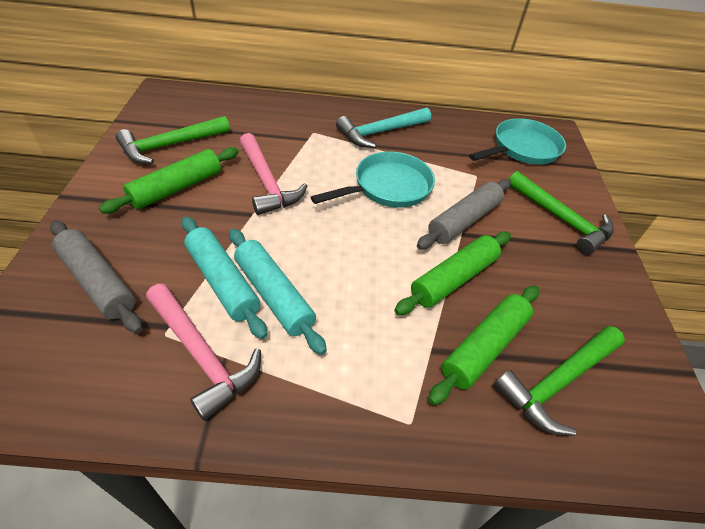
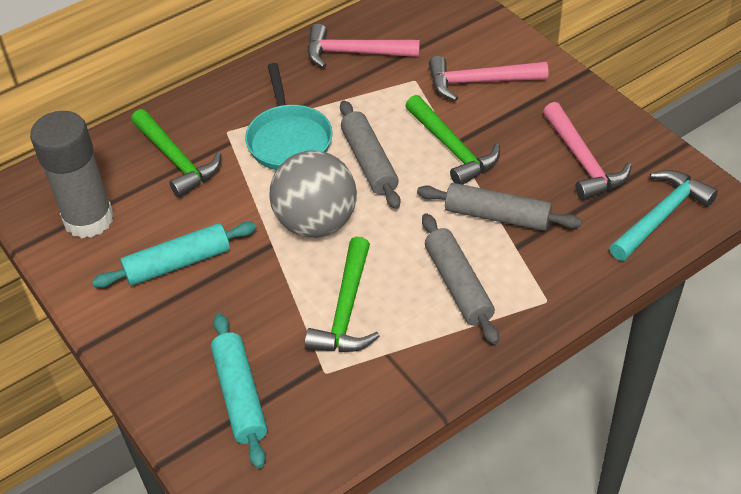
green rolling pin: [99,147,239,214] [394,232,511,315] [428,285,539,405] = 3 -> none = 0
grey ball: none = 0 -> [269,151,357,238] = 1
grey glue stick: none = 0 -> [30,111,114,238] = 1
grey rolling pin: [50,220,142,333] [417,179,511,249] = 2 -> [340,100,400,209] [417,183,582,231] [422,213,499,345] = 3
pink hammer: [146,284,261,421] [239,133,307,215] = 2 -> [308,24,420,68] [429,56,548,101] [543,102,632,200] = 3
turquoise pan: [311,152,435,208] [469,118,566,165] = 2 -> [245,63,333,170] = 1

